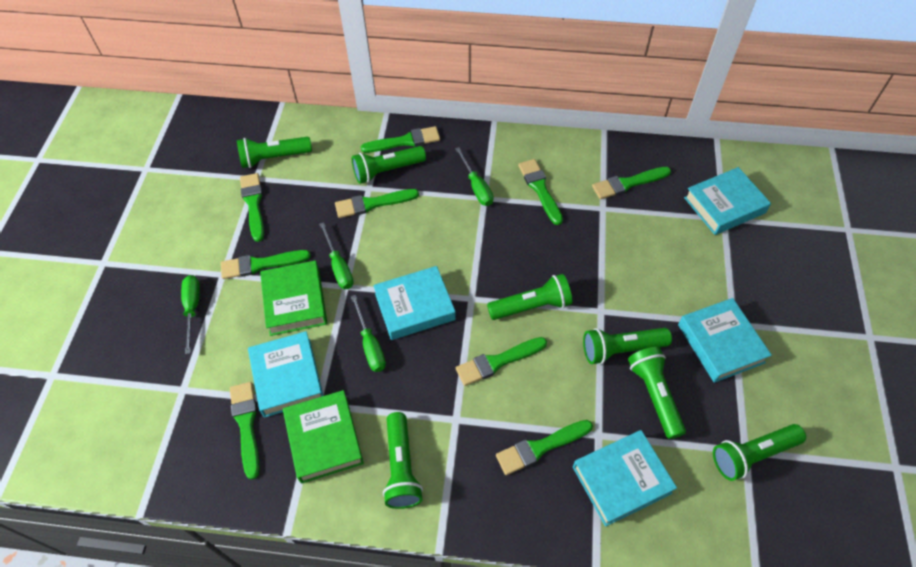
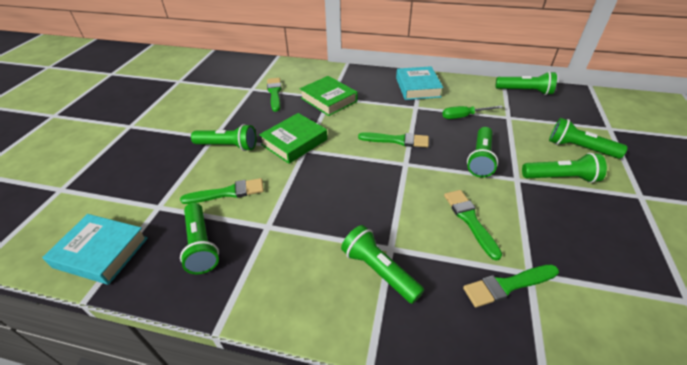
green brush: [221,250,311,279] [230,382,260,480] [240,173,264,242] [335,189,419,218] [361,126,440,153] [456,337,547,386] [496,420,593,475] [518,159,563,225] [592,167,671,199] = 9 -> [180,178,264,204] [267,78,282,112] [358,132,429,148] [444,190,502,261] [463,264,559,307] = 5
green screwdriver: [181,275,200,354] [319,222,354,289] [351,295,386,372] [455,147,493,206] = 4 -> [442,106,503,119] = 1
turquoise book: [248,331,323,417] [373,266,456,340] [573,430,677,527] [678,298,772,383] [684,167,771,235] = 5 -> [42,214,148,285] [396,66,443,100] = 2

